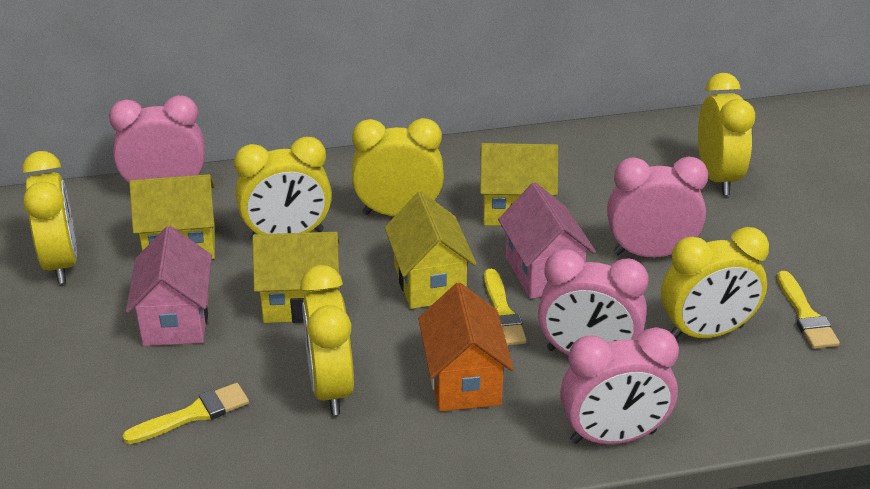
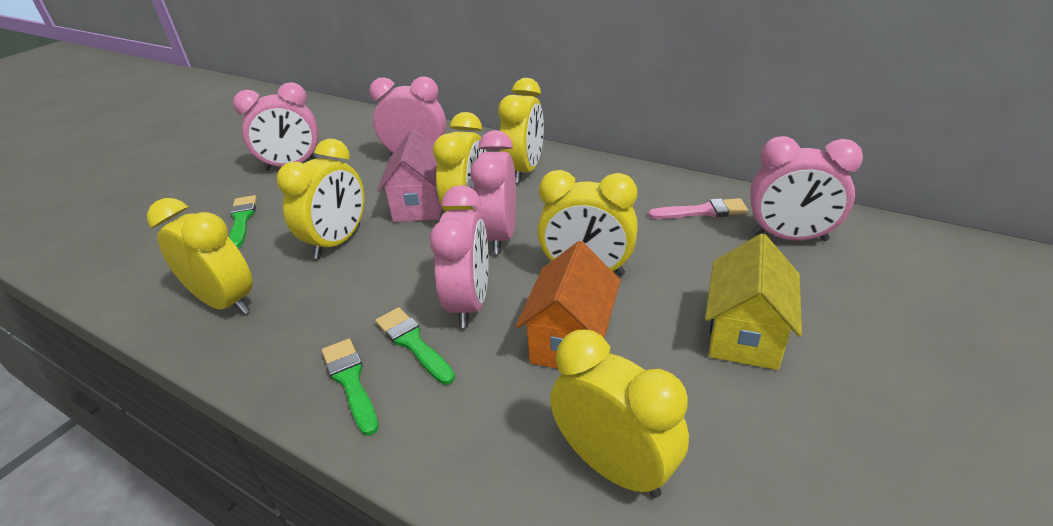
green brush: none = 0 -> [229,195,257,248] [322,339,379,436] [375,307,455,385] = 3
pink brush: none = 0 -> [648,198,748,219] = 1
pink clock: [109,95,205,182] [538,249,649,355] [560,327,679,444] [607,157,708,258] = 4 -> [233,82,320,171] [369,77,446,157] [429,185,488,328] [470,130,516,254] [750,136,863,241] = 5
pink house: [126,226,212,346] [498,182,596,299] = 2 -> [377,129,442,222] = 1
yellow brush: [122,383,249,444] [484,269,527,346] [777,271,840,349] = 3 -> none = 0
yellow house: [129,174,215,259] [252,232,340,323] [385,191,476,309] [480,143,558,226] = 4 -> [705,233,802,370] = 1

